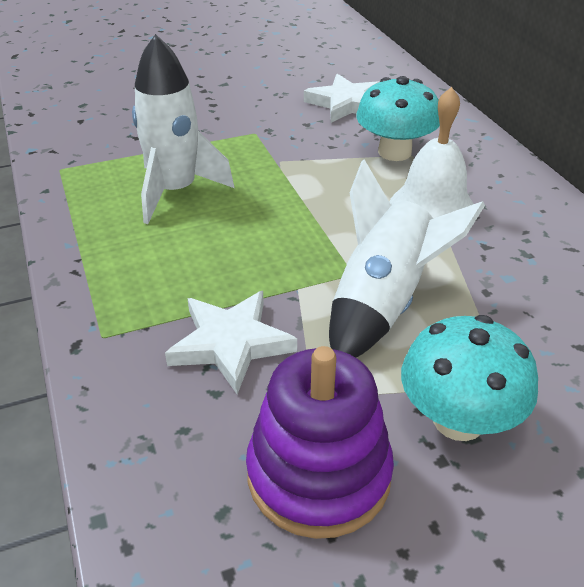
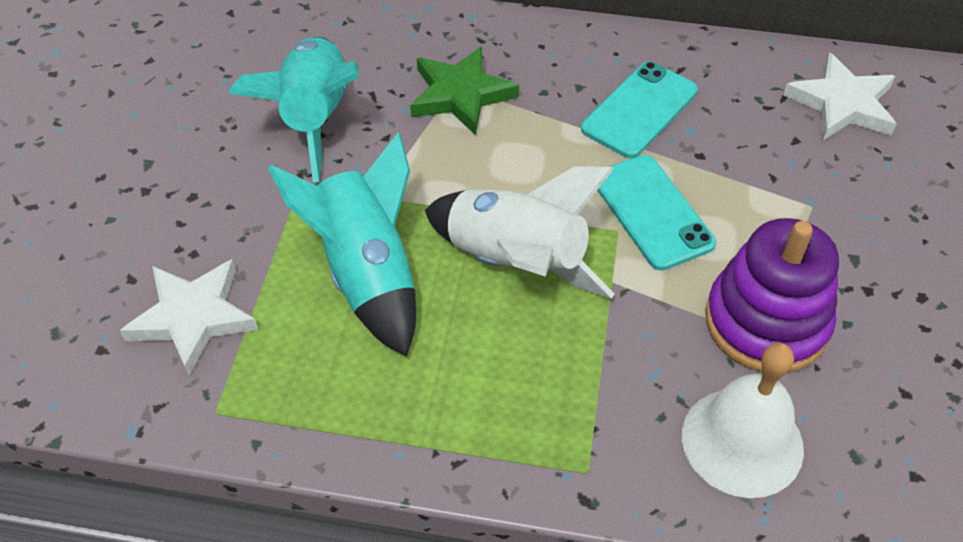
green star: none = 0 -> [410,46,519,135] = 1
turquoise mushroom: [356,76,440,161] [401,315,538,441] = 2 -> none = 0
turquoise phone: none = 0 -> [581,61,698,158] [597,155,716,271] = 2
turquoise rocket: none = 0 -> [228,37,359,182] [268,132,416,357] = 2
white rocket: [132,34,234,224] [329,159,485,358] = 2 -> [425,166,615,299] = 1

